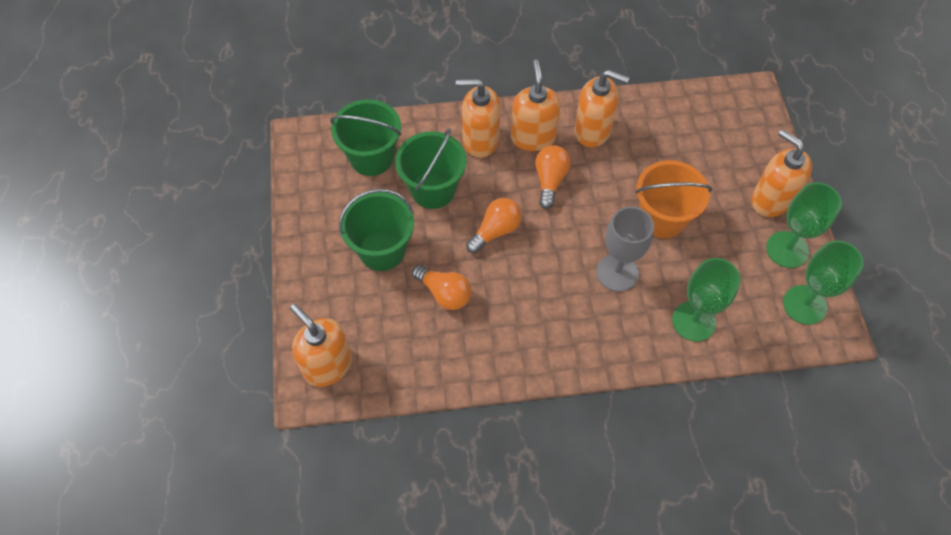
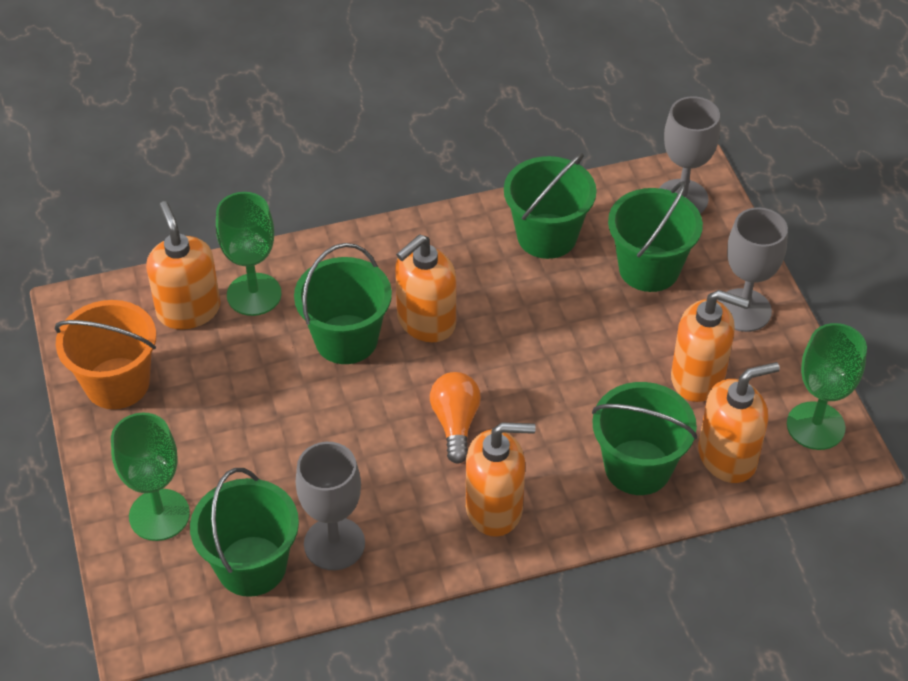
green bucket: [330,99,402,176] [338,189,414,271] [395,128,467,209] = 3 -> [190,468,299,597] [294,243,392,364] [504,153,596,259] [592,382,697,495] [608,181,703,292] = 5
grey goblet: [596,207,654,292] = 1 -> [296,442,365,570] [659,96,720,214] [718,207,788,332] = 3
orange light bulb: [412,265,471,310] [466,198,522,253] [535,145,571,209] = 3 -> [430,372,481,464] = 1

